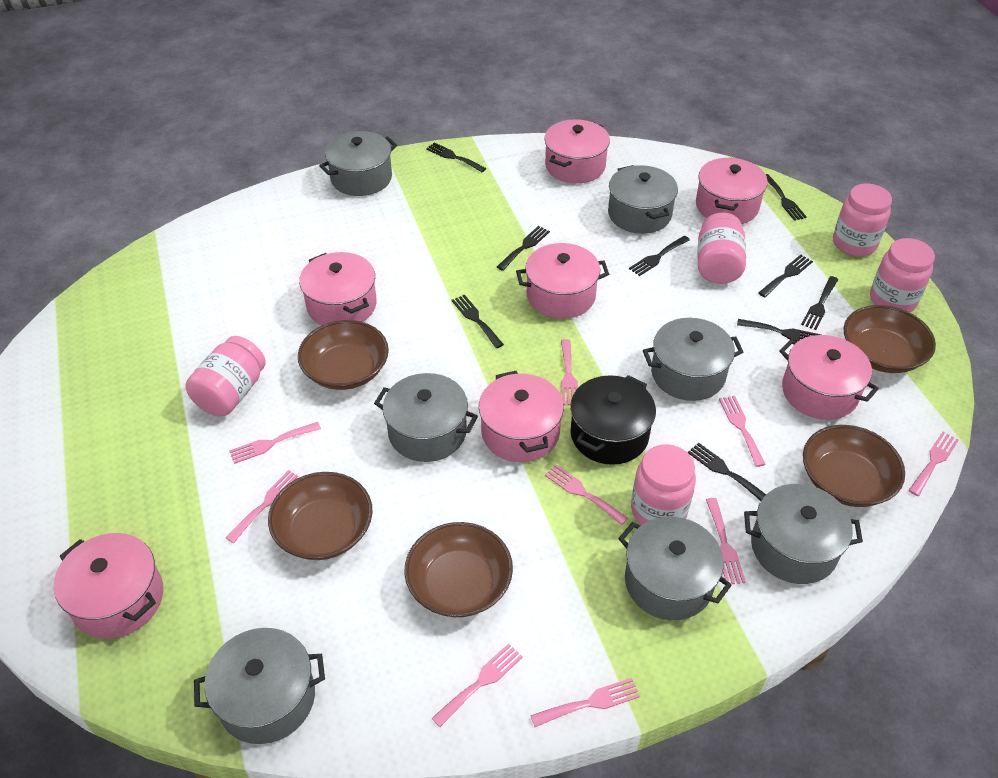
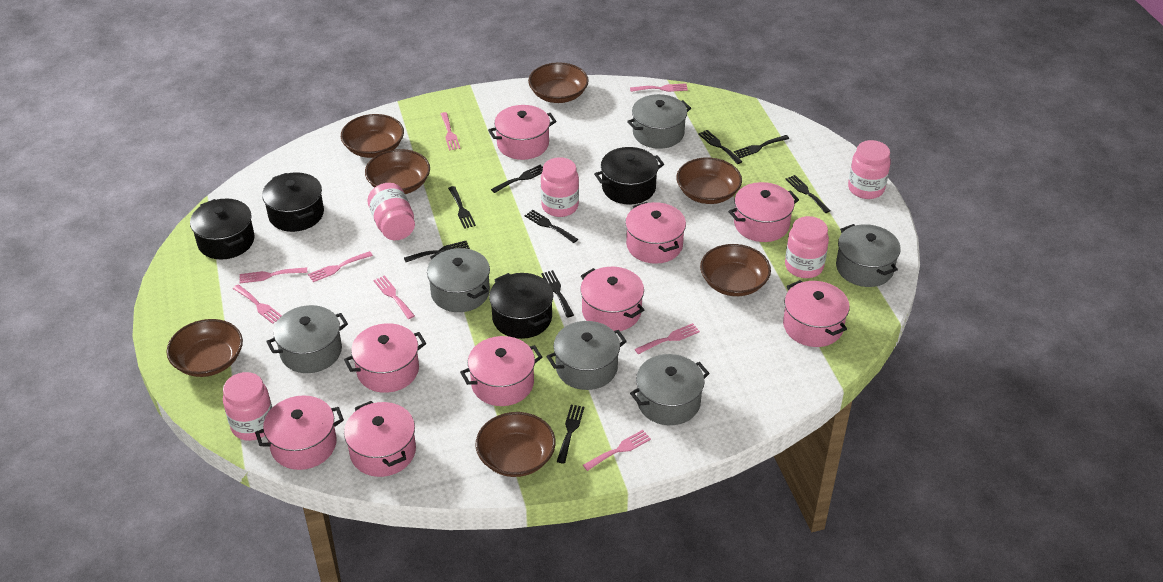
black pot: [570,375,656,465] = 1 -> [190,199,255,259] [262,172,324,232] [489,273,553,339] [594,147,664,205] = 4
brown bowl: [268,472,372,560] [298,320,389,390] [404,522,513,617] [803,425,905,507] [844,305,936,373] = 5 -> [166,319,243,377] [341,114,404,158] [365,149,430,194] [476,412,555,477] [528,62,589,103] [676,157,742,204] [700,244,771,296] = 7
grey pot: [194,628,325,744] [319,131,397,196] [374,373,478,462] [608,165,678,234] [618,517,732,620] [643,318,743,401] [744,484,863,584] = 7 -> [266,305,348,373] [427,248,490,312] [546,321,627,390] [627,94,691,149] [630,354,710,425] [836,224,901,287] = 6
pink fork: [226,470,300,543] [229,422,321,464] [432,643,523,727] [530,678,640,727] [545,464,628,525] [561,339,578,405] [706,498,746,584] [719,396,766,467] [908,432,959,496] = 9 -> [233,284,282,324] [240,267,307,283] [308,251,373,282] [373,275,415,319] [441,112,460,151] [583,430,651,471] [630,83,688,92] [634,323,700,354] = 8
pink pot: [53,533,163,639] [299,252,377,325] [479,371,564,462] [516,243,609,319] [545,119,610,183] [696,157,768,224] [779,335,879,420] = 7 -> [255,395,344,470] [344,323,426,393] [344,401,416,477] [460,336,542,406] [488,105,557,160] [580,267,644,331] [625,202,686,264] [729,182,799,242] [783,280,850,347] = 9

